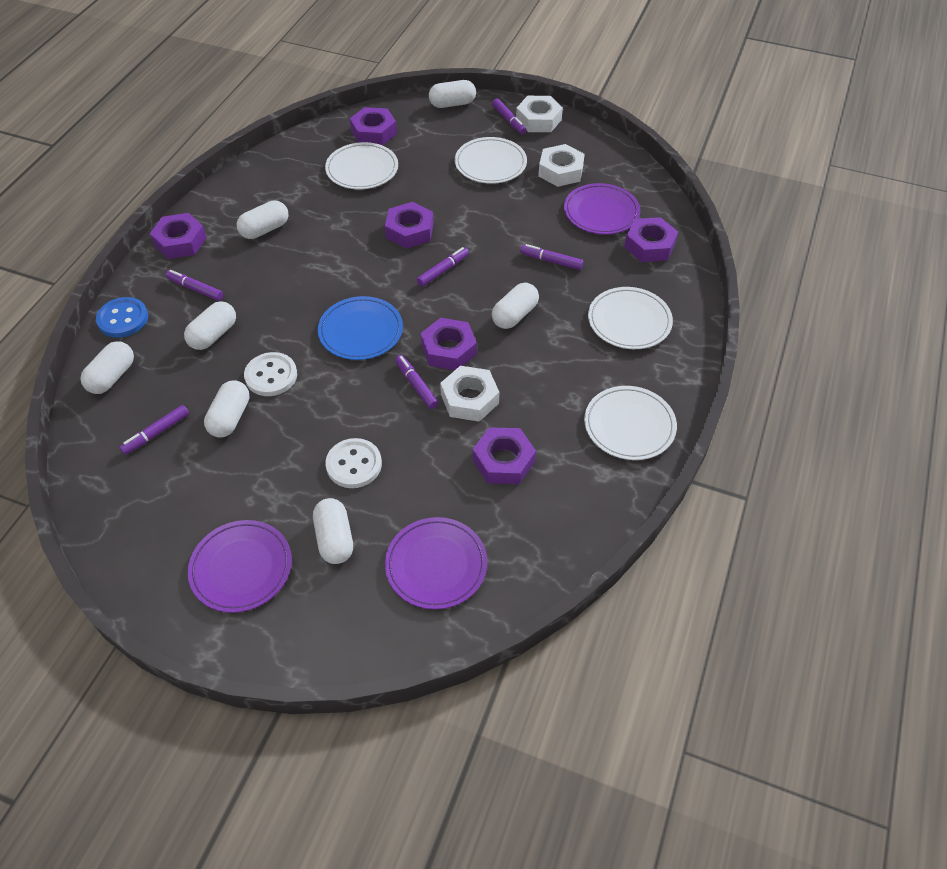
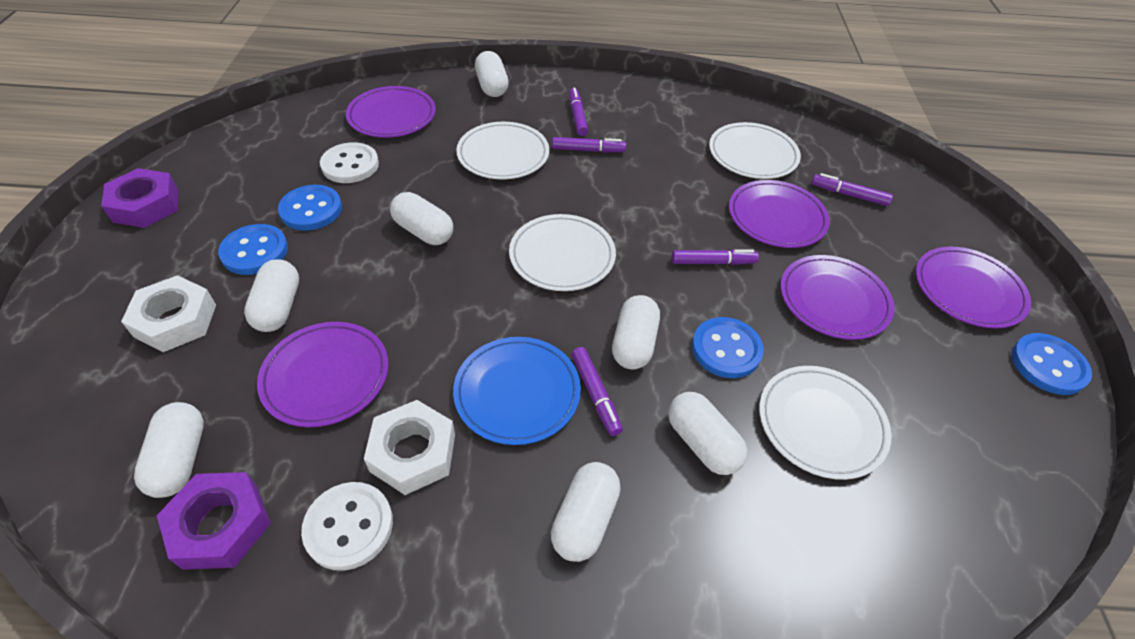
blue button: [96,297,148,338] = 1 -> [218,224,288,275] [278,185,342,231] [692,317,764,378] [1012,333,1092,395] = 4
purple marker: [119,405,189,455] [166,270,223,301] [395,355,438,409] [417,247,469,287] [492,98,526,135] [520,244,584,270] = 6 -> [552,137,626,153] [569,88,588,136] [571,347,623,436] [672,249,759,265] [811,173,893,206] = 5
purple nut: [150,213,207,259] [350,107,397,145] [385,202,434,249] [421,318,477,370] [473,427,536,484] [624,217,678,262] = 6 -> [101,168,178,228] [157,472,271,570] = 2
purple plate: [188,520,292,613] [385,517,487,610] [564,183,640,235] = 3 -> [257,322,389,428] [346,86,436,138] [729,180,830,248] [781,255,895,340] [916,247,1031,329] = 5
white nut: [440,366,499,422] [516,96,563,132] [539,144,585,187] = 3 -> [121,275,216,352] [364,400,455,495] = 2

